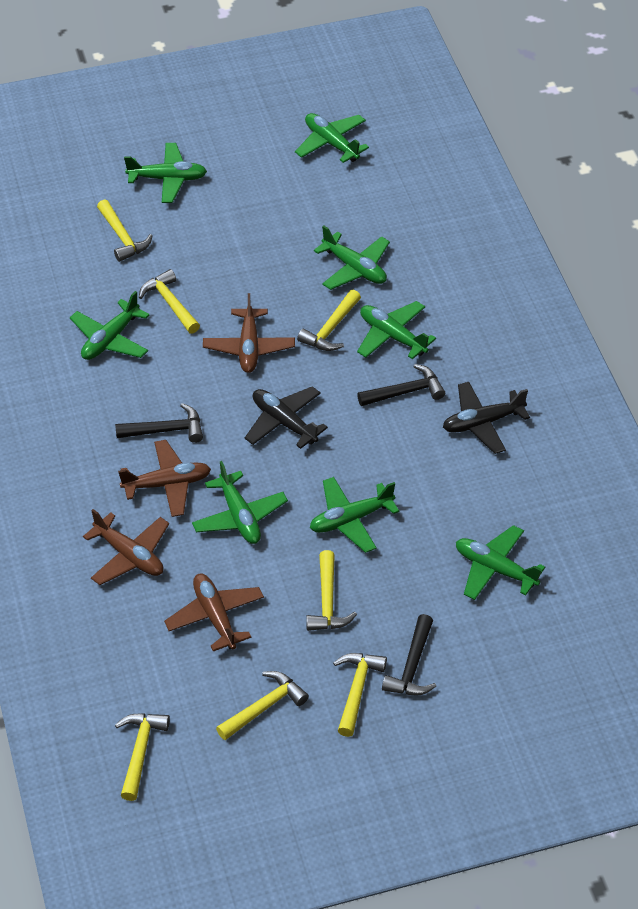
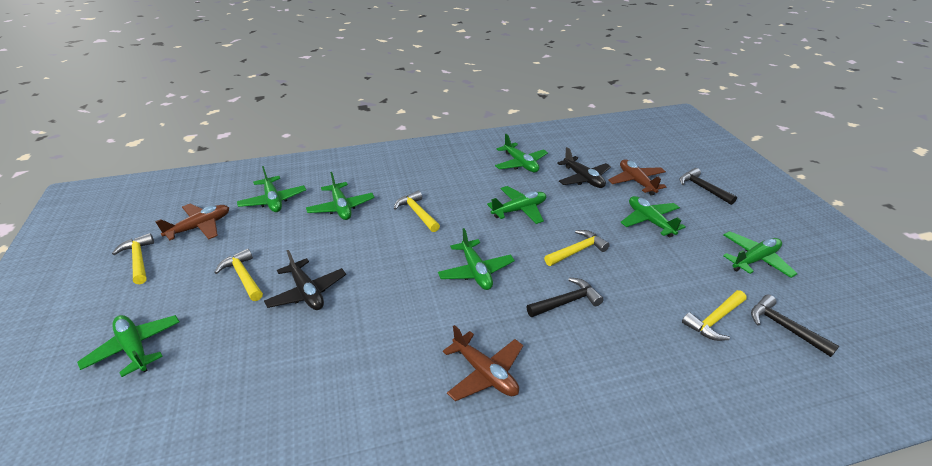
brown plane: [83,509,169,585] [118,440,211,517] [164,574,264,651] [203,293,295,373] = 4 -> [155,204,229,240] [443,325,523,401] [608,160,667,196] = 3
yellow hammer: [97,199,152,262] [115,713,170,801] [139,269,200,334] [216,671,309,740] [297,290,361,351] [306,550,357,631] [333,653,387,737] = 7 -> [112,233,154,284] [214,249,263,301] [394,191,440,232] [544,230,610,266] [682,290,746,341] = 5

